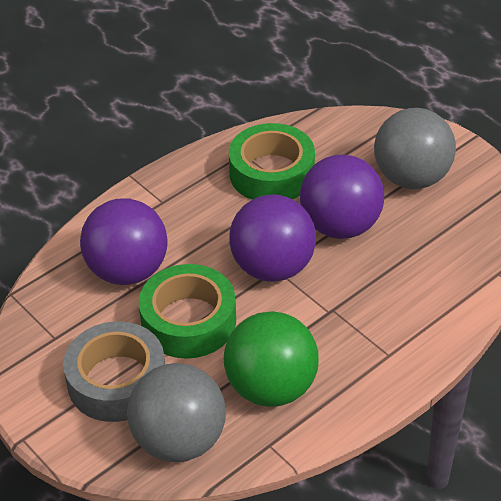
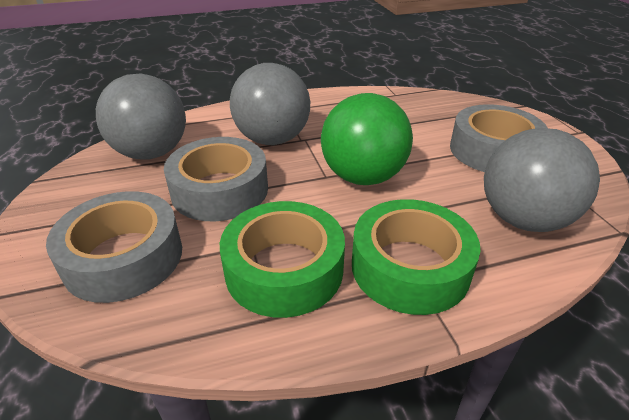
grey ball: [127,363,226,462] [374,108,456,189] = 2 -> [96,73,186,159] [230,63,310,145] [484,128,600,232] = 3
grey tape: [63,321,165,422] = 1 -> [46,191,182,303] [164,137,268,221] [450,104,548,172] = 3
purple ball: [80,198,168,285] [229,195,316,282] [300,154,384,239] = 3 -> none = 0

